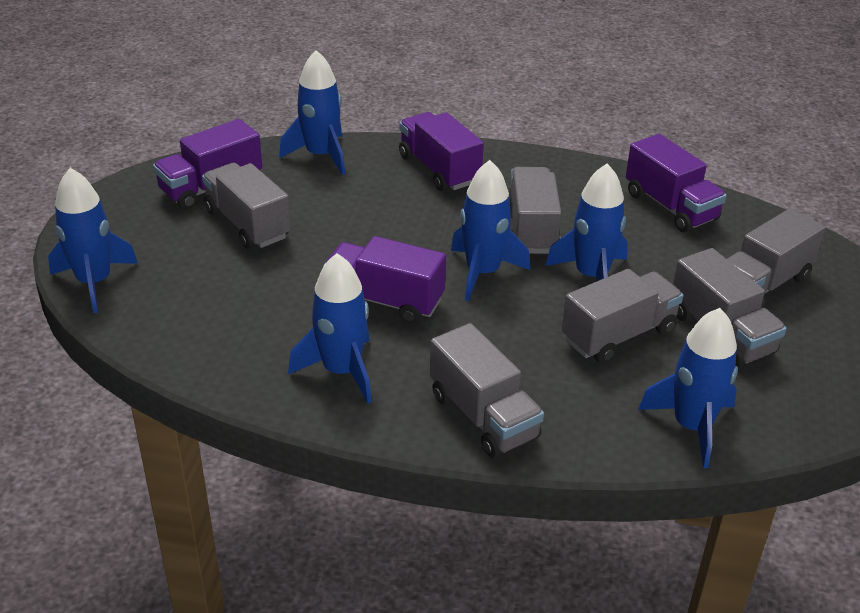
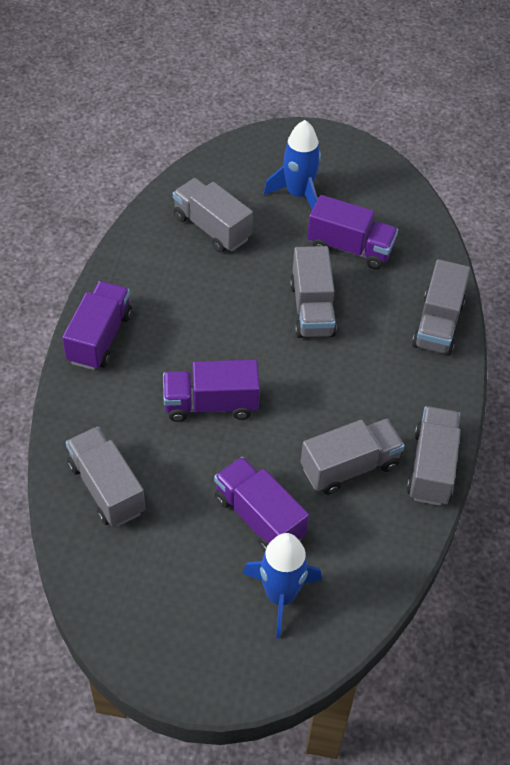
blue rocket: [48,168,138,313] [279,50,345,175] [288,253,372,403] [451,160,530,301] [545,164,628,281] [638,308,738,468] = 6 -> [243,533,322,638] [264,120,321,210] = 2

